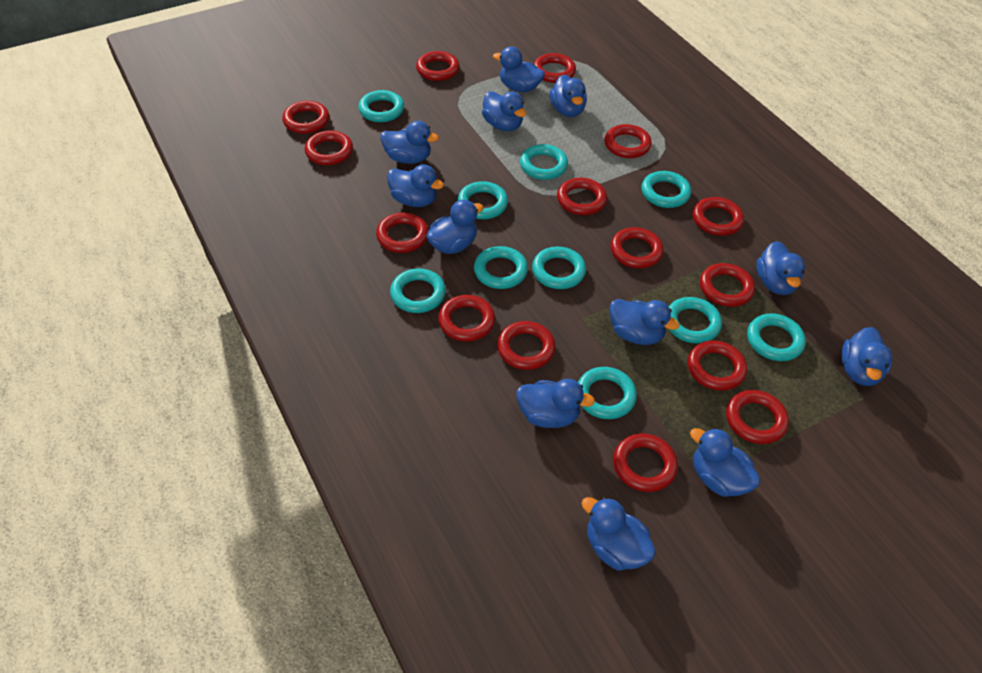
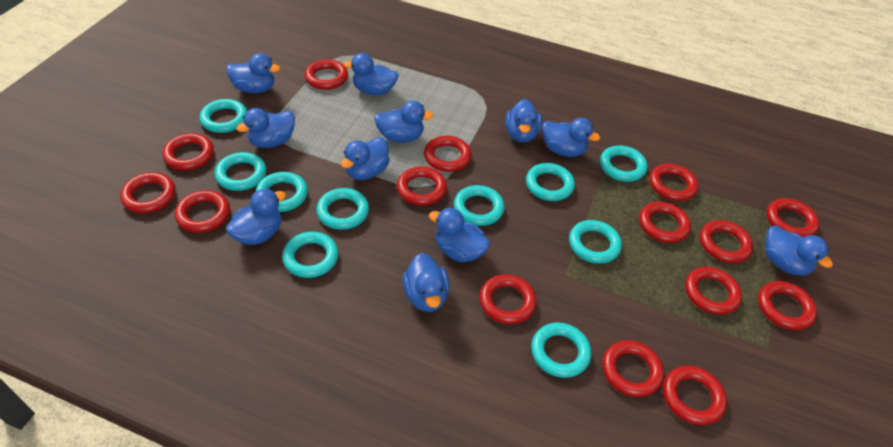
blue duck: [380,121,439,164] [387,165,444,207] [426,200,484,254] [482,91,526,131] [493,46,545,92] [516,379,595,428] [550,75,587,117] [581,497,656,571] [609,299,679,345] [690,428,761,497] [756,241,805,295] [841,327,892,386] = 12 -> [226,53,280,93] [226,189,286,245] [236,108,295,148] [341,137,390,180] [343,53,399,95] [374,101,434,143] [402,253,449,312] [429,208,490,262] [505,99,542,143] [542,118,600,157] [765,226,833,275] = 11

